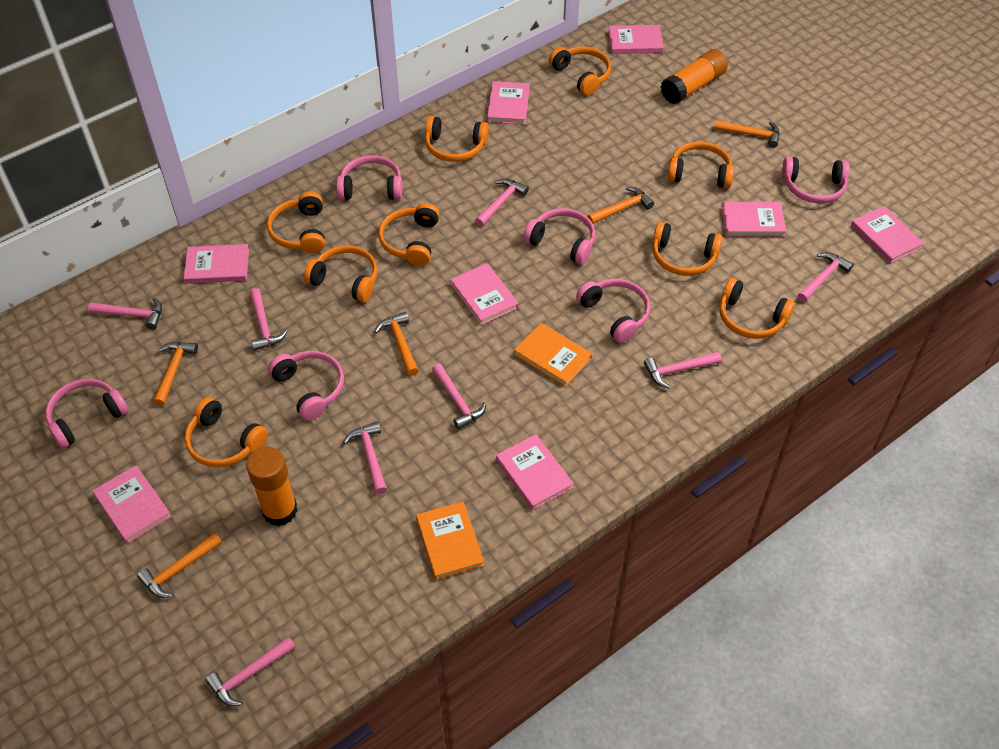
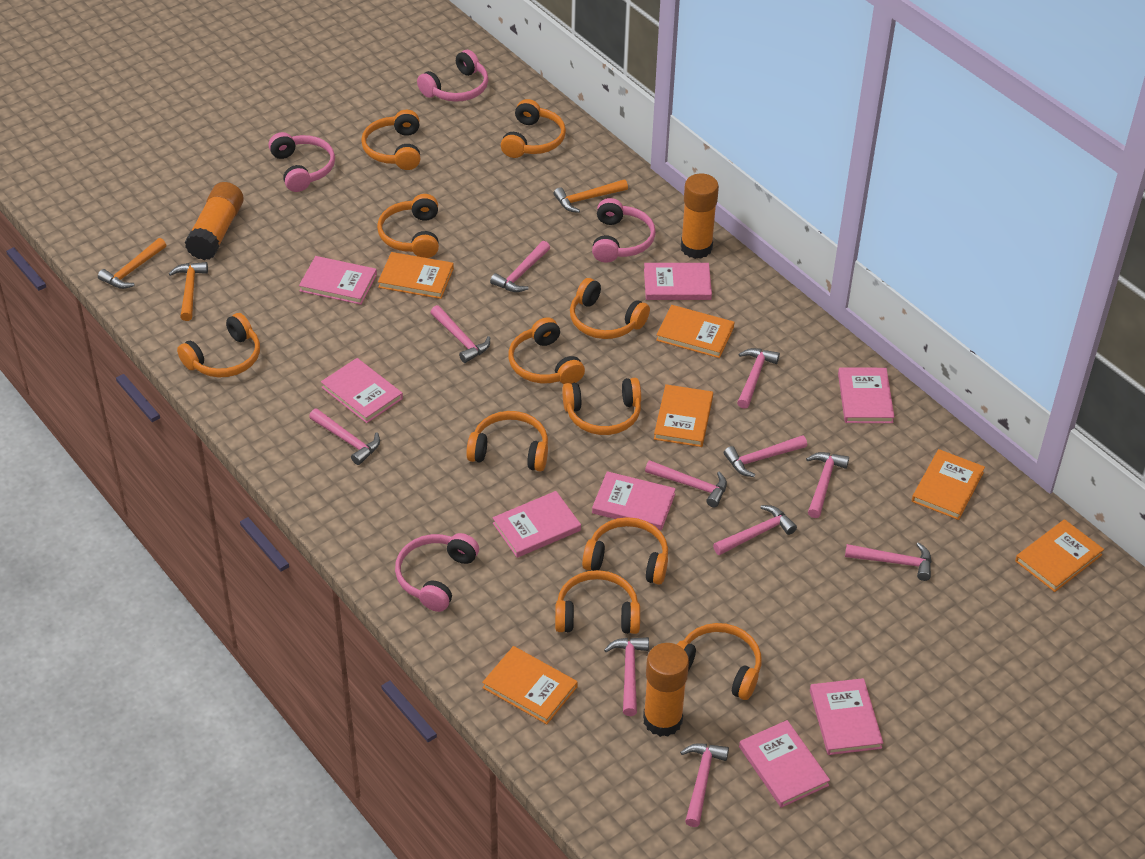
orange book: [416,502,484,580] [514,323,592,387] = 2 -> [378,252,454,299] [482,646,578,724] [654,384,713,447] [656,305,734,358] [912,449,985,520] [1015,519,1104,592] = 6
orange glue stick: [246,447,298,526] [661,49,728,104] = 2 -> [185,182,244,260] [643,643,689,737] [681,173,719,259] = 3
orange hammer: [137,533,222,598] [153,342,198,406] [374,312,419,376] [587,187,654,224] [715,120,779,148] = 5 -> [98,238,166,289] [169,262,208,321] [553,179,628,213] = 3
orange headphones: [185,397,268,467] [267,191,325,254] [304,245,378,302] [378,203,440,266] [425,116,489,162] [549,46,611,96] [653,222,723,276] [668,142,734,189] [719,278,795,339] = 9 -> [177,313,260,377] [361,110,420,170] [377,194,439,258] [466,411,548,472] [501,99,566,158] [508,317,585,384] [555,570,640,634] [562,378,641,435] [570,278,650,339] [582,517,668,585] [677,623,761,700] = 11
pink hammer: [88,297,162,330] [205,636,295,706] [249,288,288,351] [343,421,387,494] [432,363,486,429] [475,178,529,227] [644,351,722,389] [797,252,854,302] = 8 -> [309,408,380,465] [430,305,490,363] [490,241,550,292] [604,637,649,716] [645,460,727,507] [680,743,729,827] [713,505,797,555] [724,435,807,477] [737,348,780,409] [806,452,849,518] [845,542,932,581] = 11
pink headphones: [45,379,128,448] [268,351,344,420] [336,155,402,200] [524,208,595,264] [576,279,650,343] [782,157,850,203] = 6 -> [268,132,335,192] [395,533,479,612] [417,50,488,102] [592,198,656,263] = 4

